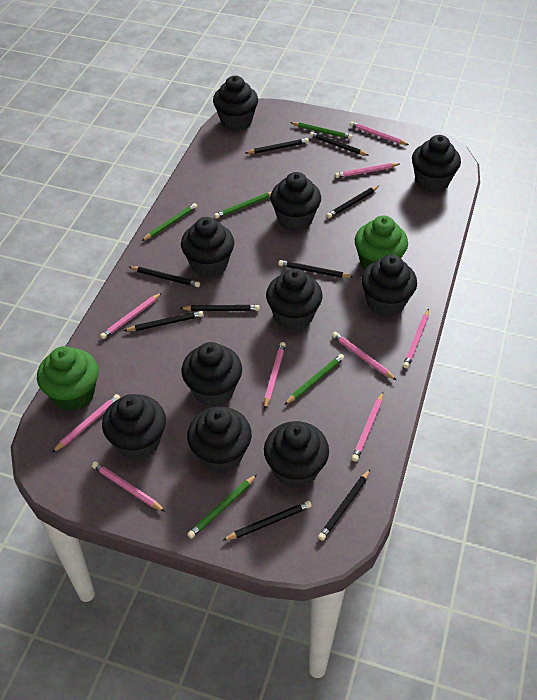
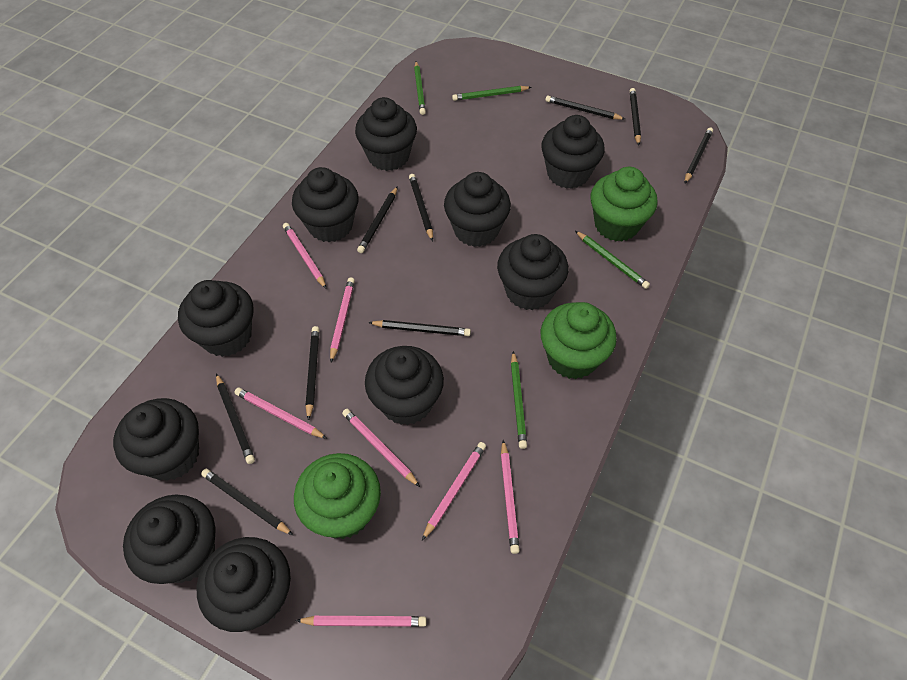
green cupcake: [37,346,98,411] [355,216,408,269] = 2 -> [294,453,381,539] [540,302,617,379] [590,167,658,242] = 3
green pencil: [142,203,197,241] [187,474,257,539] [214,192,272,219] [284,354,344,405] [290,122,353,139] = 5 -> [414,61,426,115] [452,86,532,101] [511,351,527,449] [575,231,650,289] = 4
pink pencil: [52,394,120,452] [92,462,165,512] [100,293,162,339] [264,342,286,410] [332,332,396,380] [335,163,399,178] [350,121,409,145] [352,392,383,462] [403,309,429,368] = 9 -> [235,387,327,439] [283,223,327,289] [295,616,427,627] [330,277,355,362] [342,409,420,487] [422,442,486,540] [501,440,520,554] = 7

